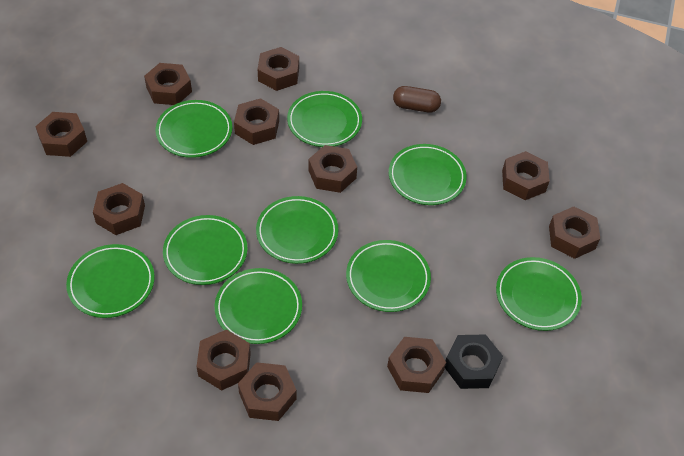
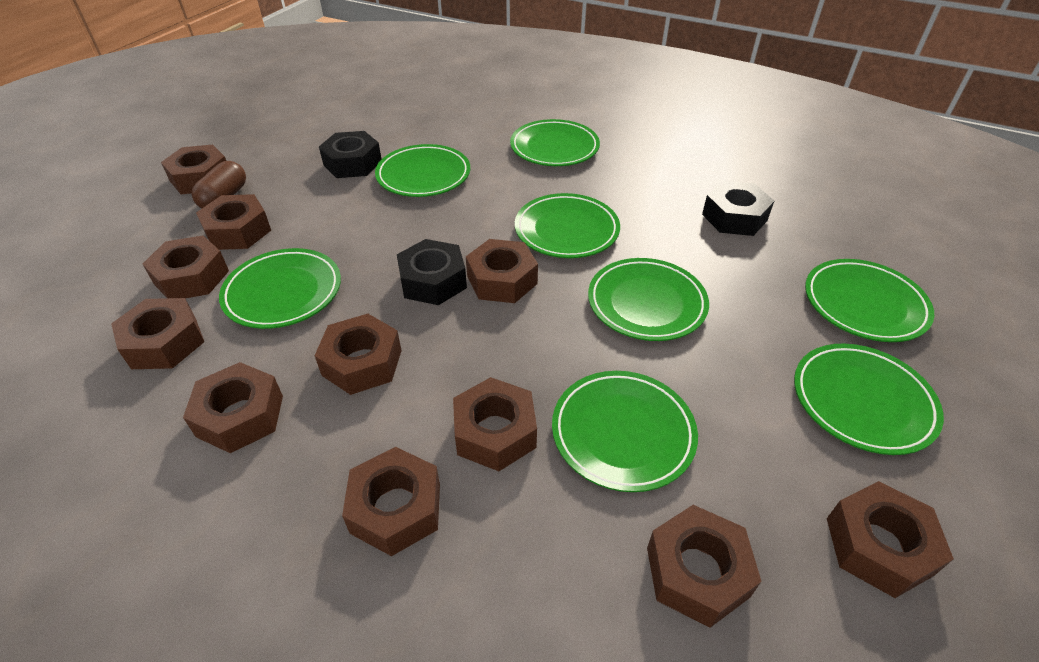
black nut: [445,335,503,389] = 1 -> [319,131,381,178] [397,239,467,305] [702,181,774,236] = 3
green plate: [66,244,155,318] [156,100,232,158] [163,215,248,285] [215,268,302,344] [256,196,338,264] [287,91,362,147] [346,240,431,312] [389,144,467,205] [496,257,582,331] = 9 -> [219,248,341,329] [375,144,470,197] [510,119,600,166] [515,193,620,258] [552,371,698,492] [588,258,709,341] [794,344,944,455] [805,259,934,342] = 8

